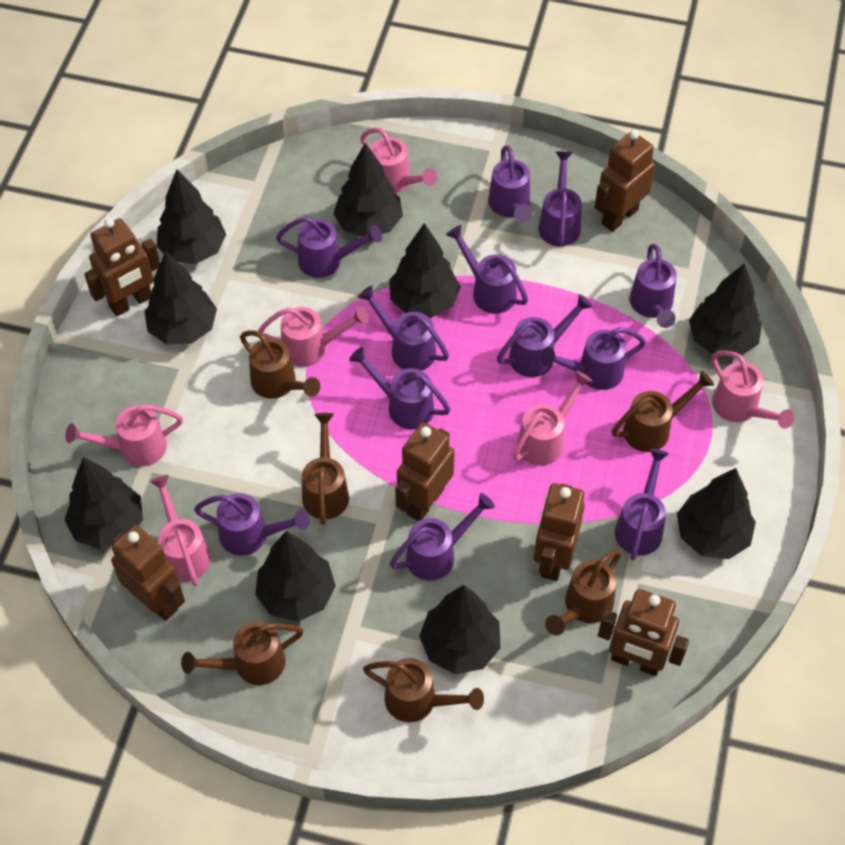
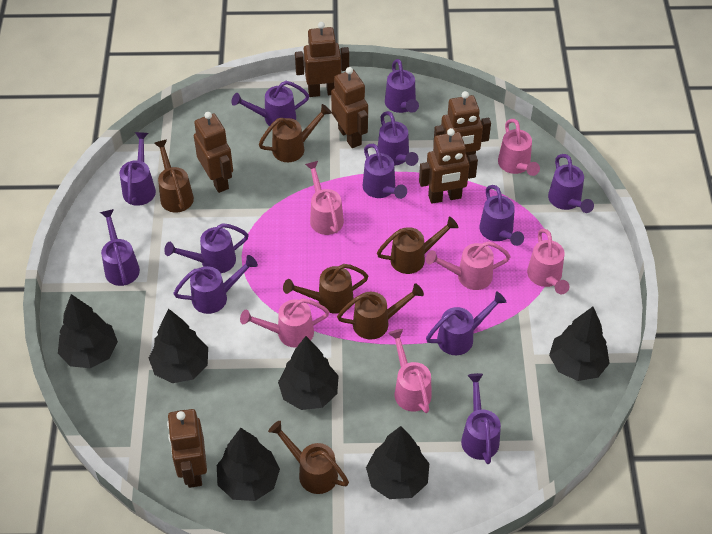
black tree: [65,457,143,549] [144,251,217,344] [156,170,226,264] [255,531,336,621] [333,143,403,237] [389,223,460,317] [419,585,501,674] [677,468,756,559] [689,263,762,355] = 9 -> [58,294,118,368] [149,308,208,383] [217,428,280,501] [278,336,339,410] [366,426,429,499] [549,307,610,381] = 6

